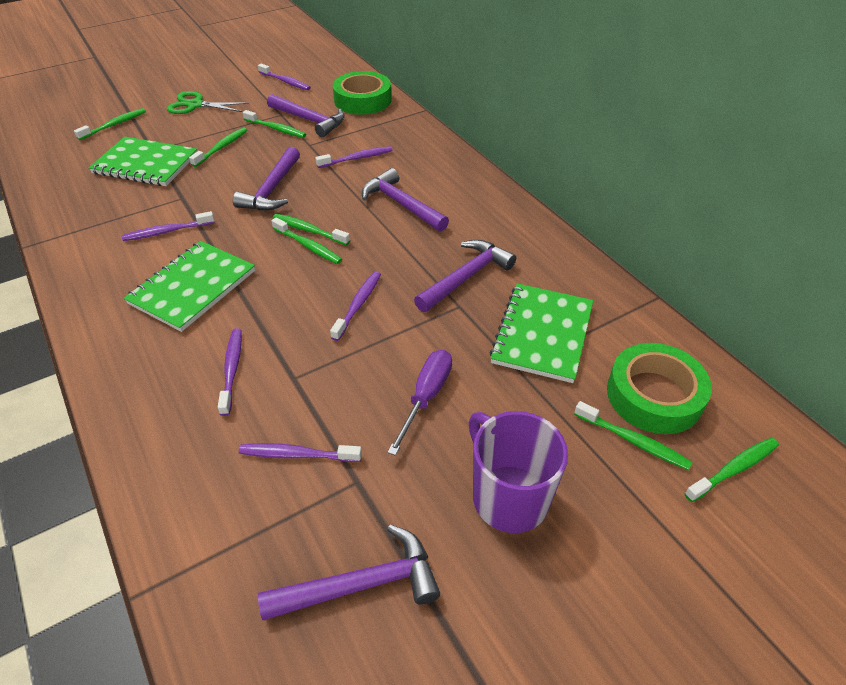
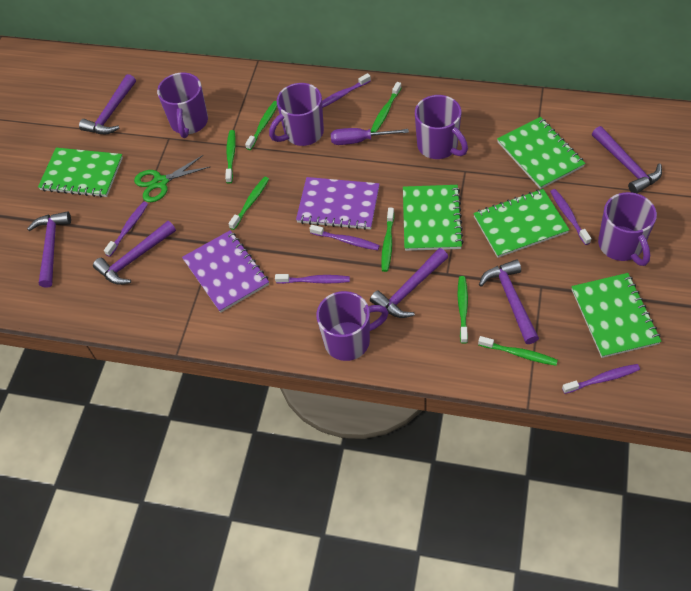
green notebook: [89,137,197,186] [124,241,255,332] [489,283,593,383] = 3 -> [38,148,123,197] [403,185,464,251] [473,189,569,258] [497,117,585,189] [571,273,661,358] = 5
green tape: [333,71,392,115] [607,343,712,434] = 2 -> none = 0
purple hammer: [233,147,300,211] [258,525,440,620] [267,94,345,137] [362,168,449,232] [414,240,516,312] = 5 -> [27,212,71,288] [79,74,136,134] [93,221,176,285] [370,248,448,318] [479,260,539,344] [592,126,662,193] = 6
purple mug: [469,411,568,533] = 1 -> [157,73,208,138] [269,83,324,146] [316,291,389,361] [415,95,468,159] [598,192,657,266] = 5
purple notebook: none = 0 -> [182,230,269,313] [296,177,379,230] = 2

